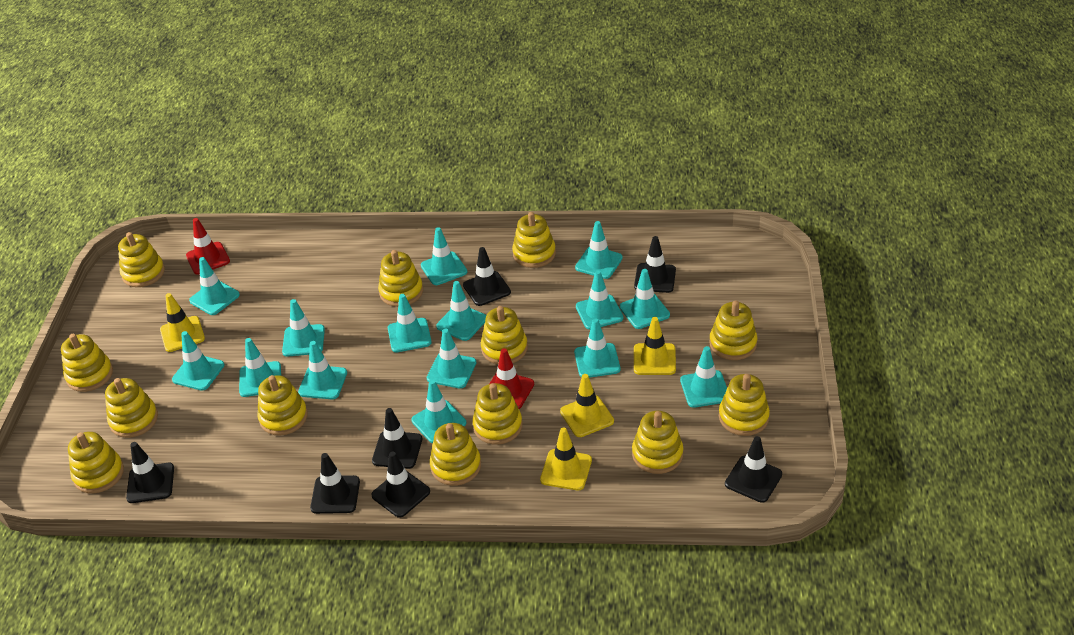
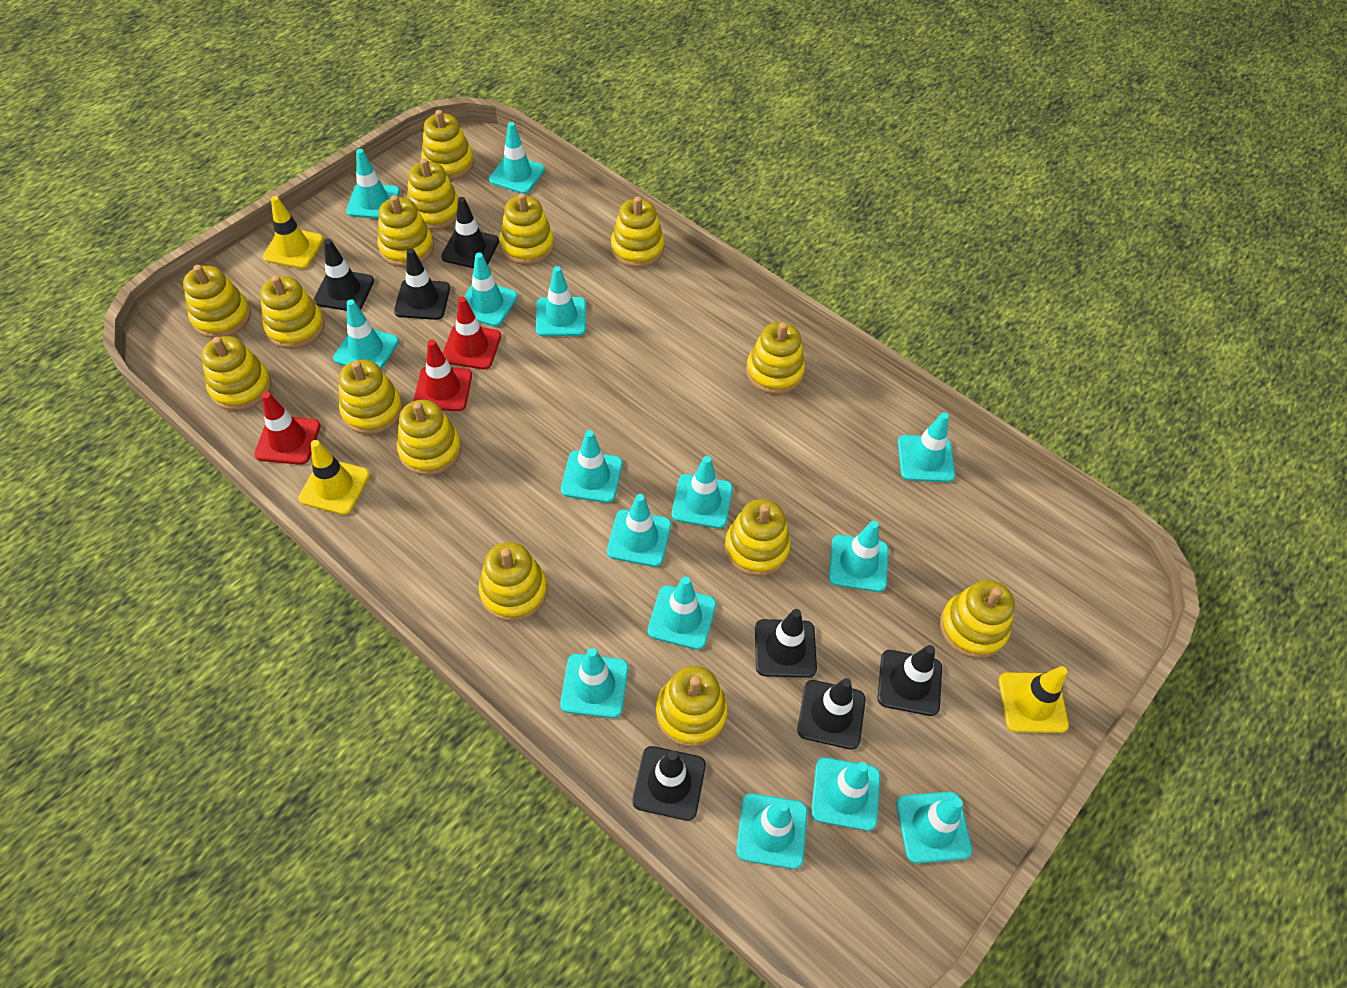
red traffic cone: [186,218,230,275] [489,348,534,409] = 2 -> [254,392,321,465] [413,339,472,411] [443,297,501,369] = 3
yellow stacking toy: [61,334,113,392] [68,432,124,493] [105,378,158,438] [118,232,165,287] [257,375,308,436] [378,250,423,307] [430,423,481,486] [472,383,522,445] [481,306,528,364] [512,212,556,268] [632,411,683,474] [709,300,757,360] [719,374,770,436] = 13 -> [183,265,251,338] [201,336,272,411] [260,275,325,349] [339,360,403,434] [377,195,434,267] [397,400,461,475] [407,158,459,230] [421,110,474,180] [479,542,548,621] [500,193,554,265] [611,196,664,268] [656,666,728,747] [725,499,791,576] [746,322,805,394] [940,580,1015,658] = 15
yellow traffic cone: [160,293,205,352] [540,427,592,491] [560,374,614,437] [634,317,676,375] = 4 -> [263,196,324,269] [299,440,370,515] [999,666,1069,733] = 3

